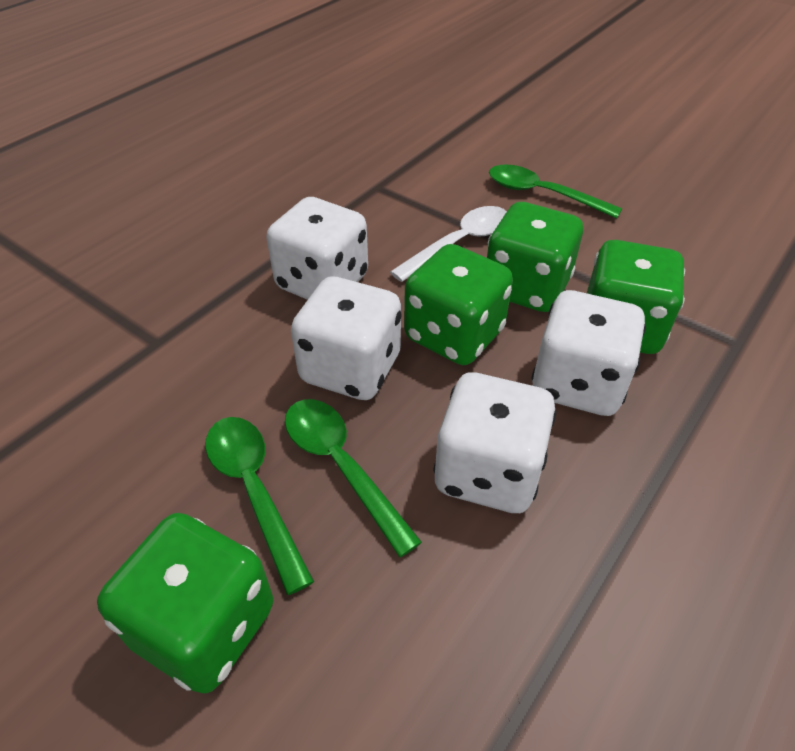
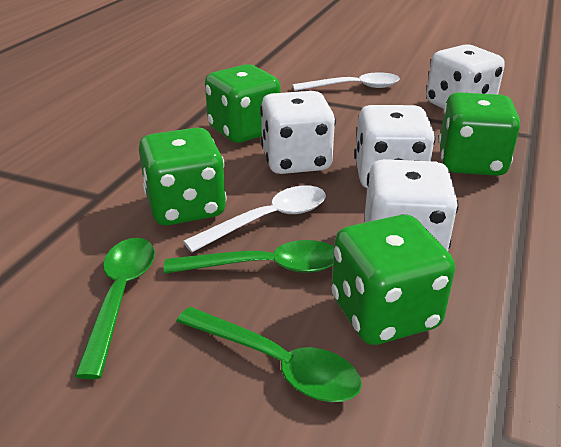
white spoon: [390,206,507,282] = 1 -> [183,185,326,252] [293,72,400,91] = 2

